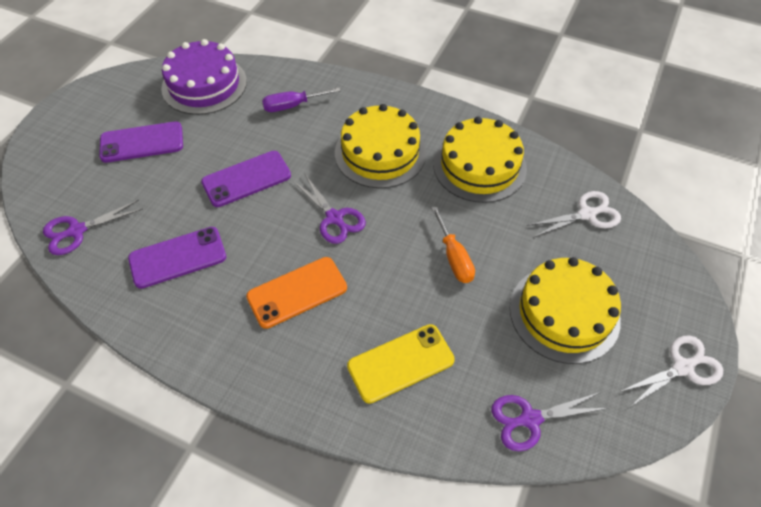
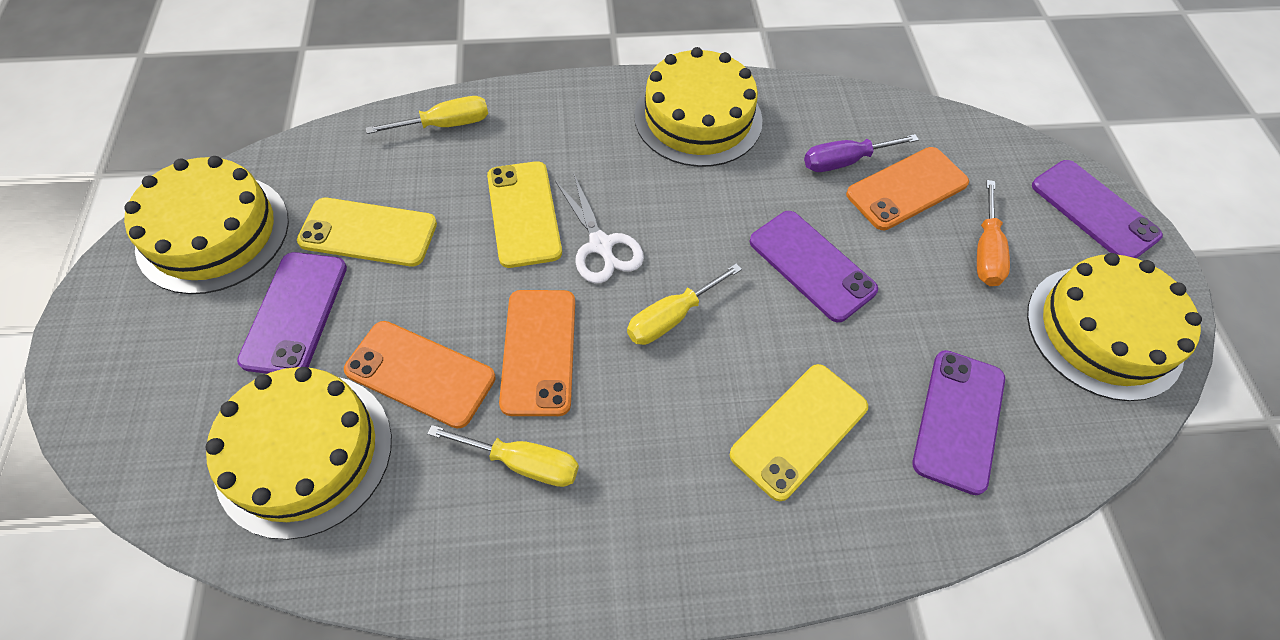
orange phone: [246,257,347,329] = 1 -> [344,321,496,429] [499,290,575,416] [846,147,969,230] = 3
purple cake: [161,39,247,115] = 1 -> none = 0
purple phone: [99,122,183,163] [128,227,226,289] [201,151,291,207] = 3 -> [237,252,347,374] [749,211,878,322] [913,350,1005,495] [1032,160,1163,258] = 4
purple scissors: [43,200,143,255] [293,175,366,244] [491,392,608,451] = 3 -> none = 0
white scissors: [527,191,621,238] [619,335,723,406] = 2 -> [555,174,644,283] = 1
yellow cake: [335,104,426,188] [433,116,527,203] [510,257,621,364] = 3 -> [124,156,289,294] [205,367,392,540] [634,47,763,167] [1027,253,1202,401] = 4
yellow phone: [347,324,455,404] = 1 -> [297,198,437,266] [487,161,562,268] [730,364,868,501] = 3
yellow screwdriver: none = 0 -> [366,96,488,134] [427,425,579,487] [627,263,742,345] = 3

